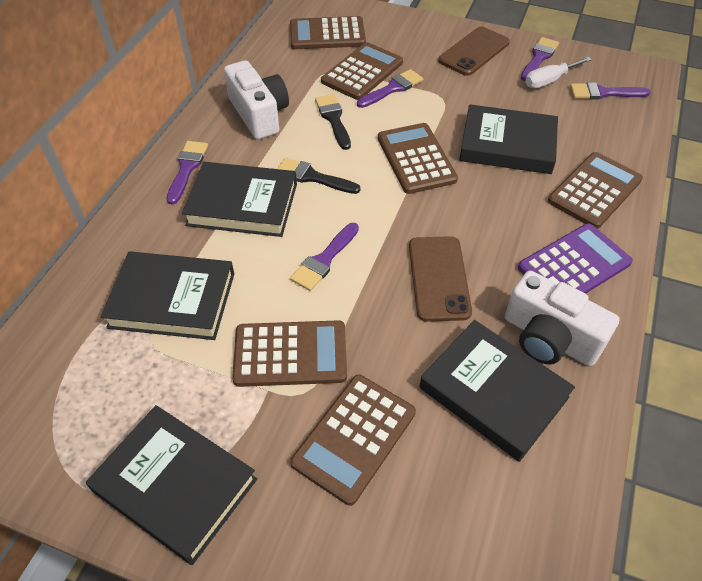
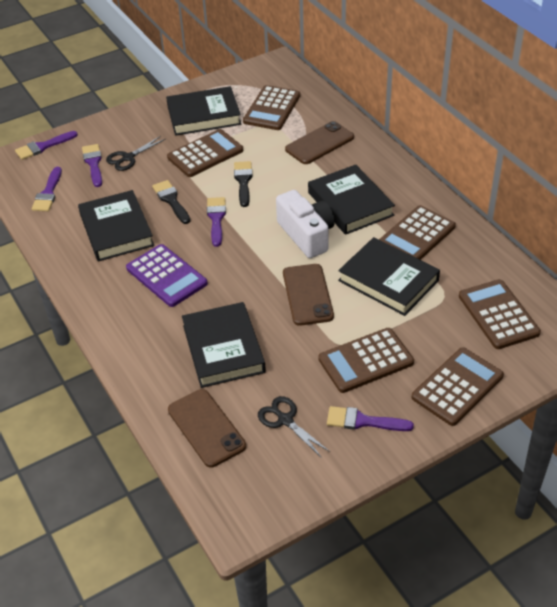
black scissors: none = 0 -> [106,136,166,171] [258,396,330,458] = 2
brown phone: [409,236,472,322] [438,27,510,76] = 2 -> [168,389,246,468] [283,264,334,326] [285,121,354,164] = 3
white camera: [224,60,289,139] [505,271,620,366] = 2 -> [276,190,335,258] = 1
white screwdriver: [525,57,592,88] = 1 -> none = 0

